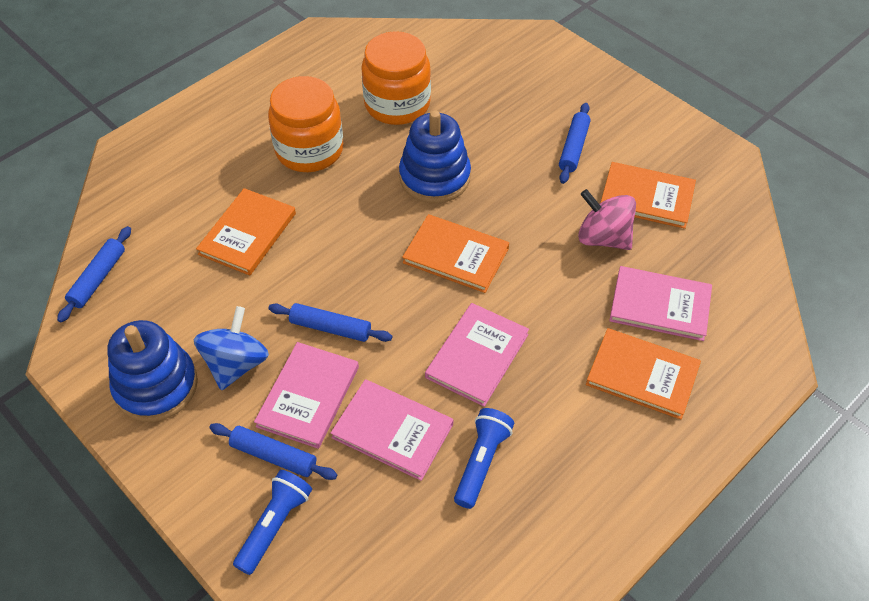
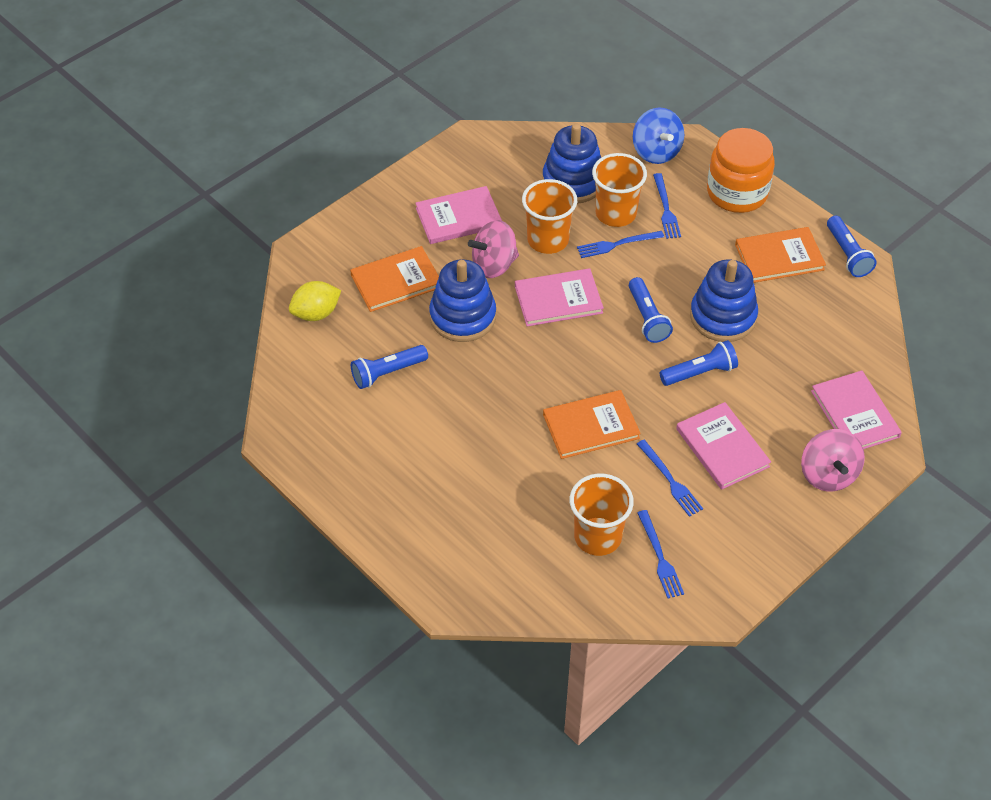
blue flashlight: [233,470,312,575] [454,408,514,509] = 2 -> [351,345,428,389] [629,277,673,343] [659,340,738,386] [827,216,877,277] = 4
blue fork: none = 0 -> [577,231,664,258] [637,440,703,517] [637,510,684,598] [653,173,681,239] = 4
blue rolling pin: [57,226,131,323] [209,423,337,480] [268,303,392,342] [559,103,591,184] = 4 -> none = 0
blue stacking toy: [108,320,198,422] [399,110,471,203] = 2 -> [429,259,496,342] [542,124,601,204] [690,259,758,342] = 3
orange book: [196,188,296,276] [402,214,509,293] [586,328,701,420] [601,162,696,229] = 4 -> [350,246,439,312] [543,390,641,459] [735,227,826,283] = 3
orange cup: none = 0 -> [522,179,577,254] [570,474,634,556] [592,153,647,227] = 3
orange jar: [268,76,343,172] [361,31,431,125] = 2 -> [707,128,775,213] = 1
pink spinning top: [578,189,636,250] = 1 -> [468,220,519,278] [801,429,865,491] = 2
yellow lemon: none = 0 -> [289,281,341,321] = 1

